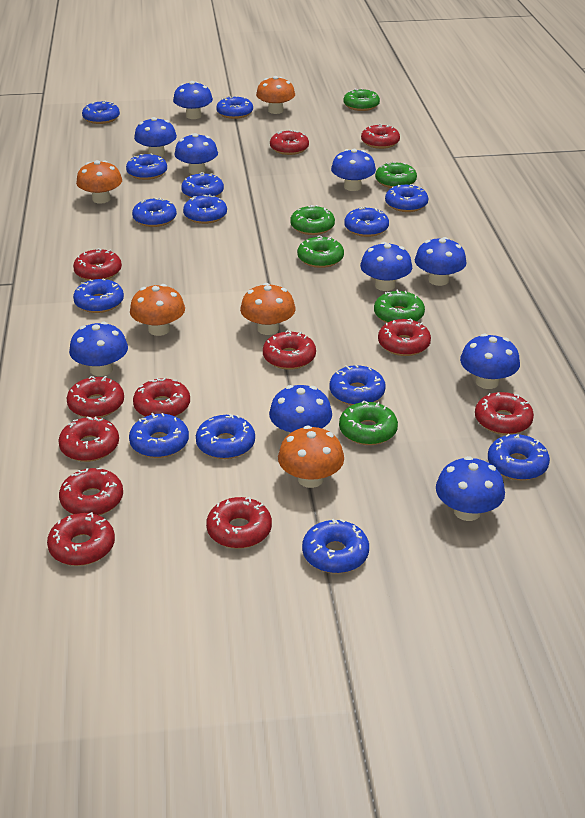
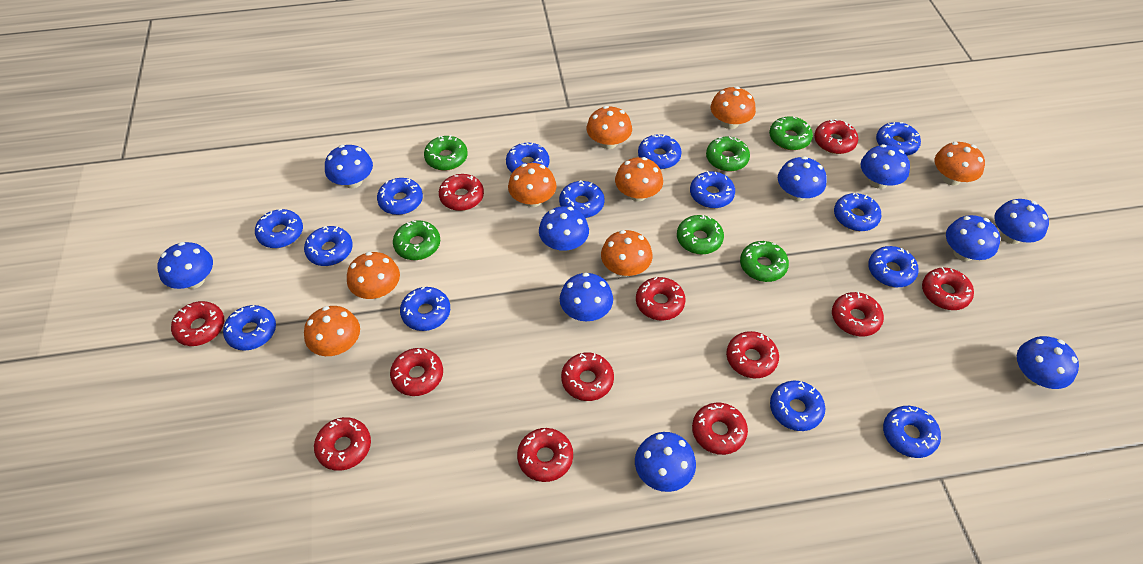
orange mushroom: [76,160,122,204] [130,284,185,336] [240,283,295,335] [256,76,295,114] [278,425,344,488] = 5 -> [304,306,360,356] [347,252,400,299] [508,163,557,207] [586,106,632,149] [601,230,653,277] [615,157,663,202] [711,86,756,129] [935,142,985,186] = 8

